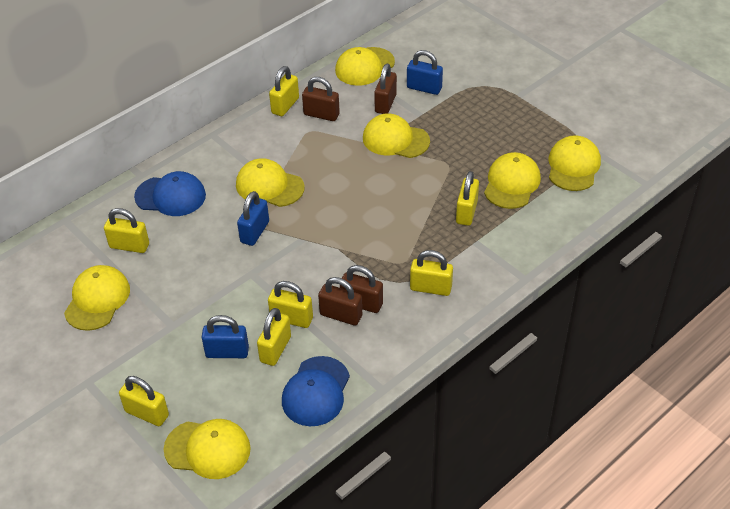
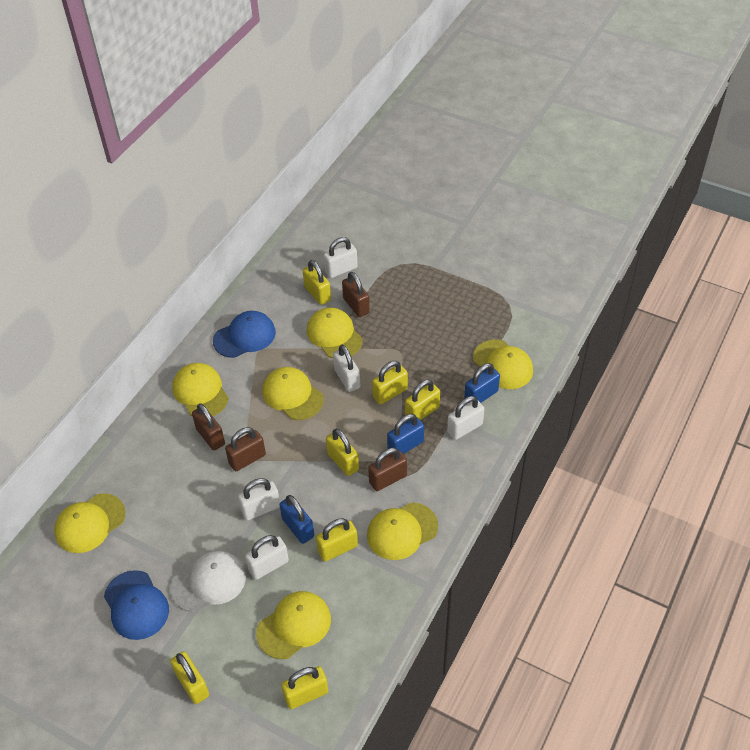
white cap: none = 0 -> [170,551,246,612] = 1
white padlock: none = 0 -> [238,478,280,521] [245,535,289,580] [324,237,358,278] [333,345,360,392] [447,396,484,440] = 5

